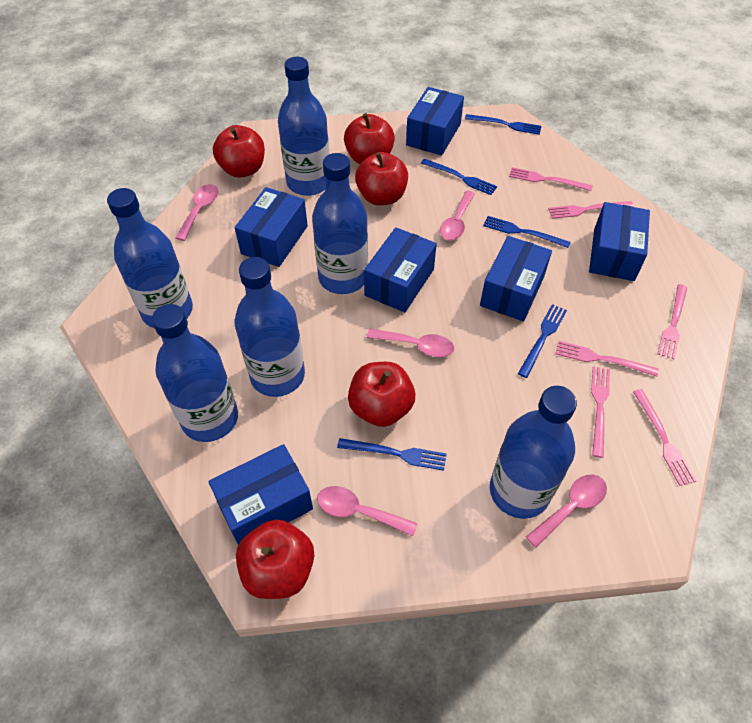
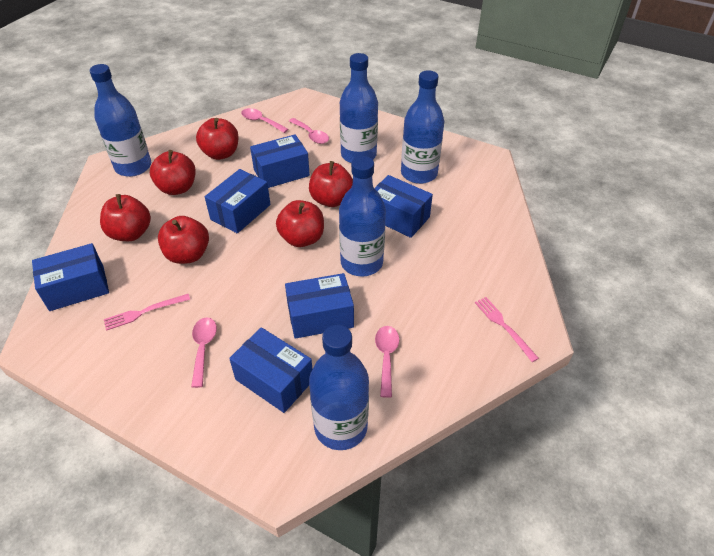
blue bottle: [107,188,193,328] [152,304,238,442] [235,257,305,397] [278,57,329,196] [312,153,368,294] [490,386,577,519] = 6 -> [89,64,151,177] [309,325,369,450] [339,156,386,277] [340,53,378,163] [401,70,445,184] = 5
blue fork: [337,438,447,471] [421,159,497,195] [465,114,541,135] [483,216,571,248] [518,304,567,378] = 5 -> none = 0
pink fork: [509,167,593,191] [548,201,634,219] [556,341,659,376] [591,366,610,458] [633,389,697,486] [658,284,687,359] = 6 -> [104,294,190,331] [475,297,539,362] = 2
pink spoon: [176,184,218,241] [317,486,417,536] [367,329,454,357] [440,191,475,240] [526,474,607,548] = 5 -> [191,317,217,388] [241,108,288,133] [289,118,329,144] [375,326,399,398] = 4
red apple: [213,125,265,178] [236,519,314,599] [344,113,395,164] [348,362,415,427] [355,152,408,205] = 5 -> [100,194,151,241] [150,150,196,195] [158,216,209,264] [196,118,239,160] [276,200,324,247] [309,161,353,207] = 6

